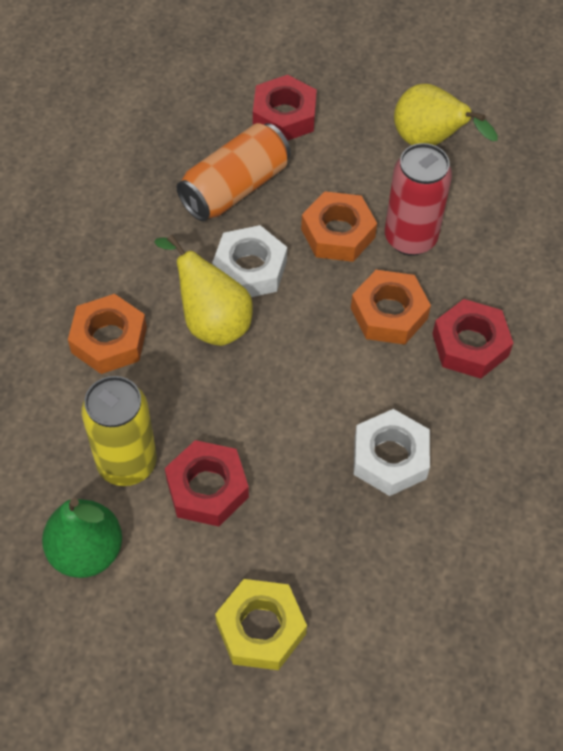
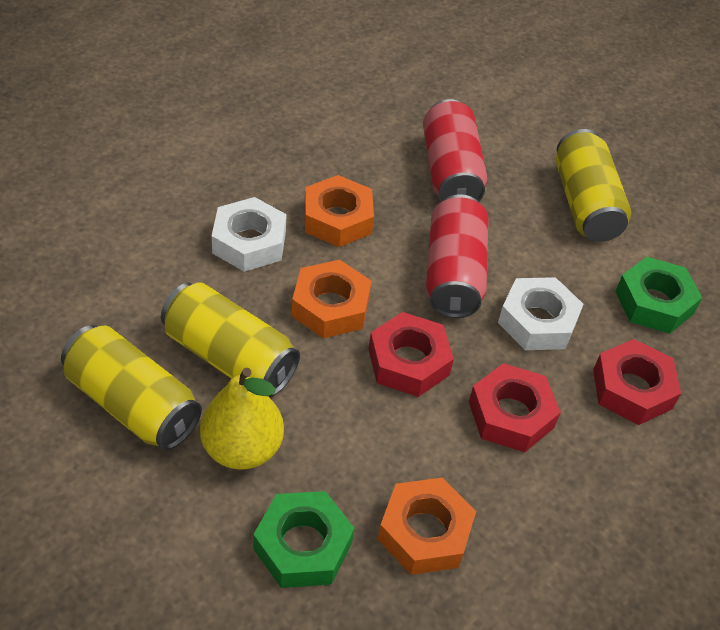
green nut: none = 0 -> [253,491,354,588] [615,257,702,334] = 2
green pear: [42,498,122,578] = 1 -> none = 0
orange can: [176,123,291,221] = 1 -> none = 0
red can: [385,143,452,256] = 1 -> [423,99,487,202] [426,194,488,318] = 2
yellow can: [81,376,157,486] = 1 -> [61,325,202,450] [161,282,300,397] [556,129,631,242] = 3
yellow nut: [215,579,307,670] = 1 -> none = 0
yellow pear: [154,235,253,346] [394,84,498,145] = 2 -> [200,368,284,469] = 1

